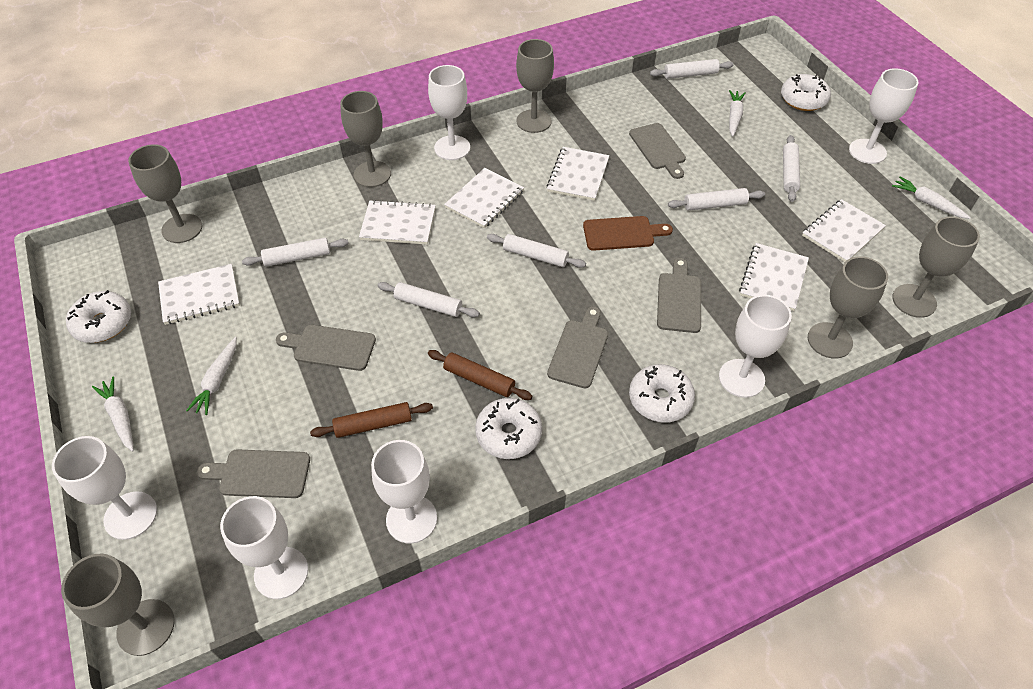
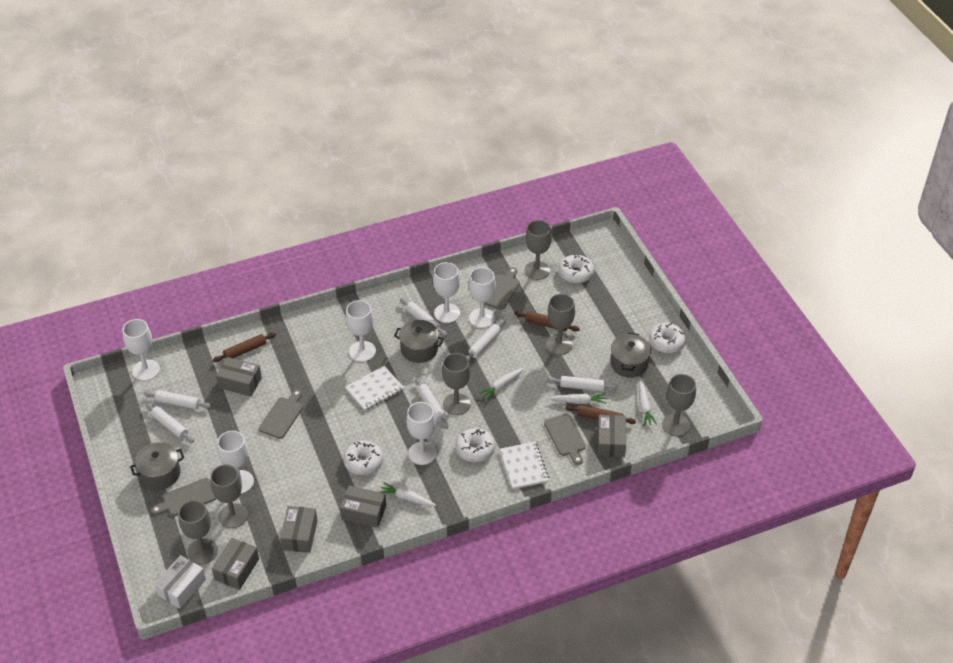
brown cutting board: [583,216,673,251] = 1 -> none = 0
brown rolling pin: [310,402,433,438] [428,350,533,400] = 2 -> [213,332,276,362] [514,311,580,331] [565,405,636,424] = 3
grey box: none = 0 -> [212,538,259,590] [216,357,262,397] [280,506,318,553] [340,486,386,528] [597,415,626,457] = 5
grey cutting board: [197,449,310,498] [276,325,376,371] [547,307,608,388] [629,123,686,179] [657,258,701,333] = 5 -> [151,478,217,516] [259,389,303,439] [484,267,520,310] [544,414,586,465] = 4
grey pot: none = 0 -> [130,442,184,490] [394,320,444,363] [611,333,651,378] = 3
white box: none = 0 -> [154,555,206,609] = 1
white notebook: [158,264,240,325] [359,200,436,244] [444,168,524,228] [546,147,609,201] [739,243,809,311] [802,199,886,262] = 6 -> [345,366,404,411] [500,442,549,489] = 2

